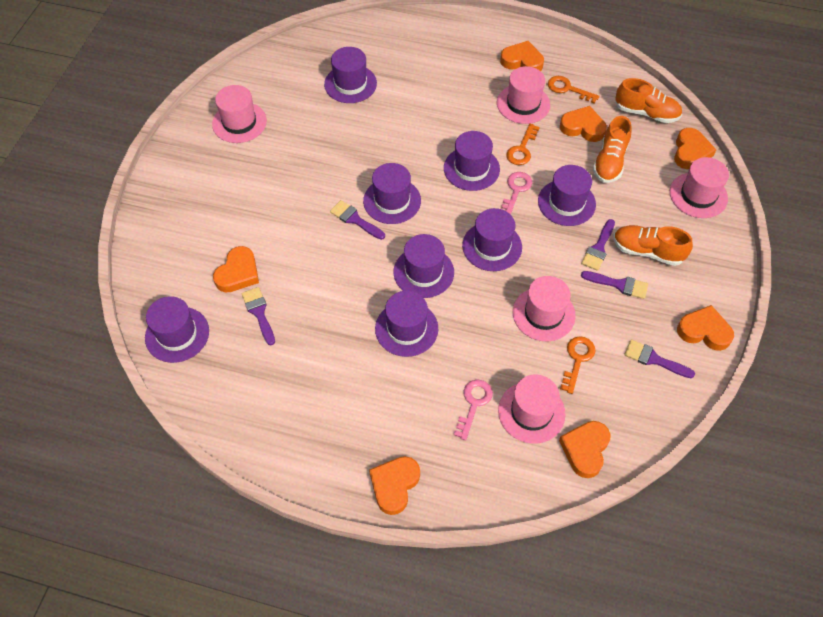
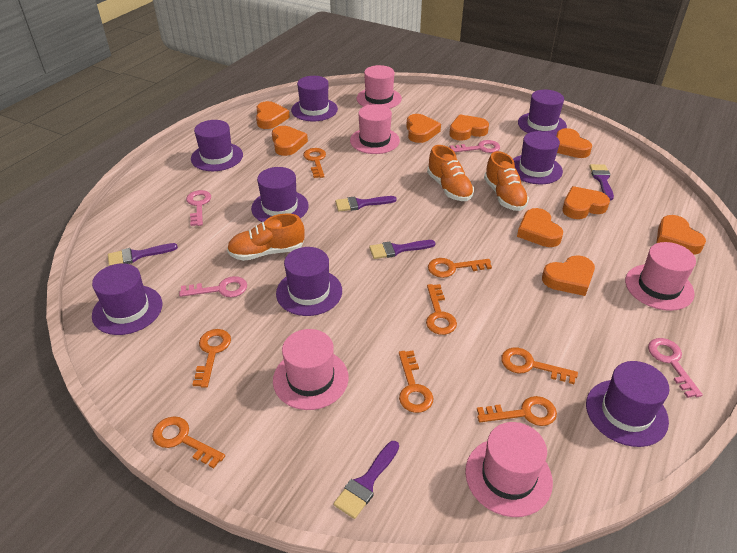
orange heart: [213,246,259,292] [369,456,420,515] [500,41,544,71] [559,421,610,478] [560,106,607,142] [674,128,717,169] [677,305,734,351] = 7 -> [256,101,290,129] [272,126,308,156] [406,114,441,143] [449,115,489,141] [517,208,563,247] [542,255,595,296] [556,128,592,158] [562,186,610,219] [656,215,706,255] = 9
orange key: [506,124,540,165] [548,76,600,104] [560,336,596,394] = 3 -> [152,416,225,468] [192,329,231,388] [303,148,326,178] [399,351,433,413] [426,284,457,335] [428,258,492,278] [477,396,557,426] [501,347,578,384] = 8
pink key: [454,379,493,440] [501,172,532,215] = 2 -> [179,276,247,297] [186,190,211,226] [450,140,500,153] [648,338,703,398] = 4

